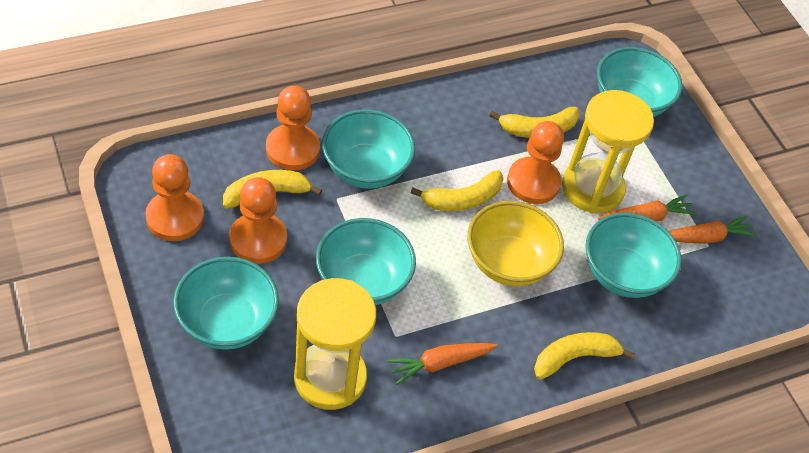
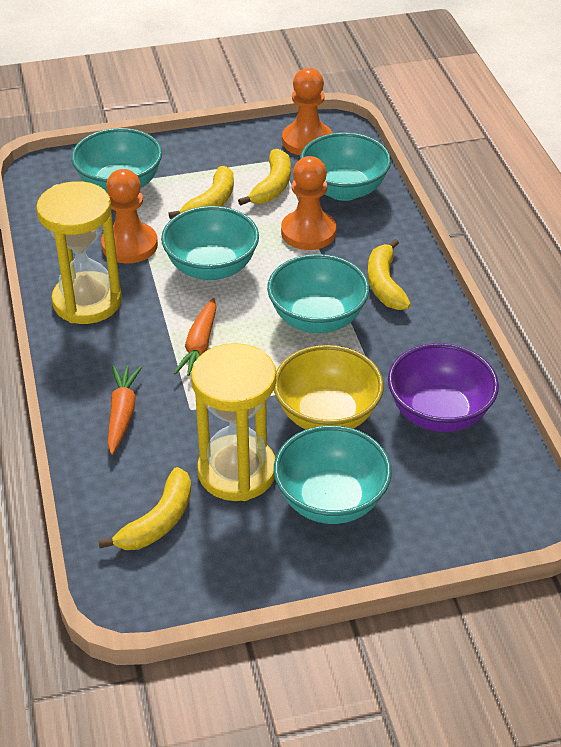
orange carrot: [387,343,498,385] [598,194,697,222] [669,215,757,244] = 3 -> [107,365,142,455] [174,298,216,376] = 2
orange pawn: [145,154,204,241] [229,177,287,264] [266,86,320,171] [507,121,564,204] = 4 -> [101,169,158,264] [281,156,336,250] [282,68,332,156] = 3
purple bowl: none = 0 -> [388,343,499,432] = 1

